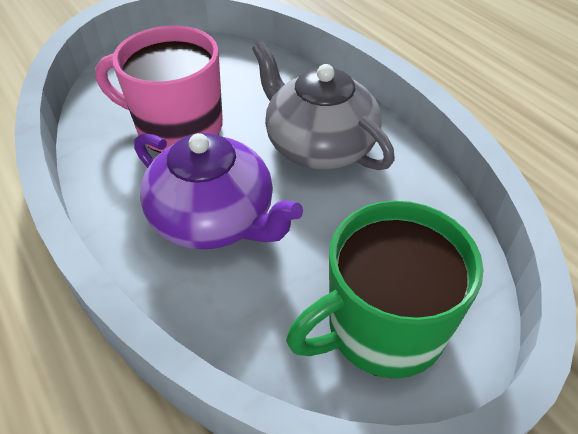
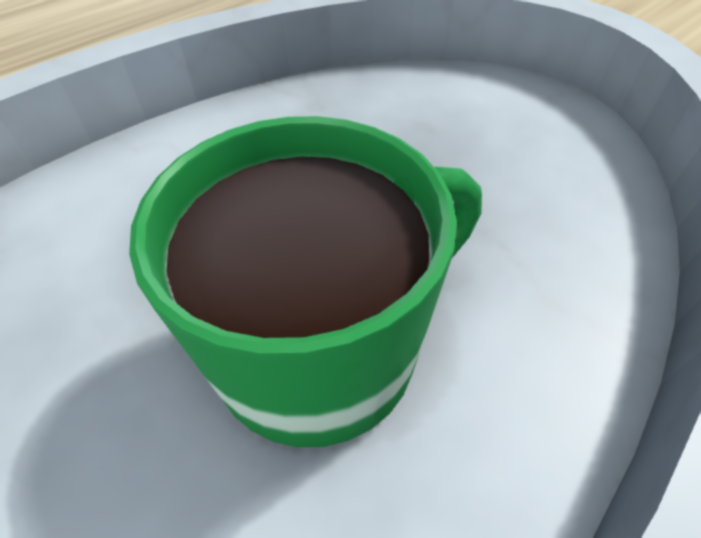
grey teapot: [252,42,395,170] = 1 -> none = 0
pink mug: [95,26,223,153] = 1 -> none = 0
purple teapot: [134,133,303,249] = 1 -> none = 0

